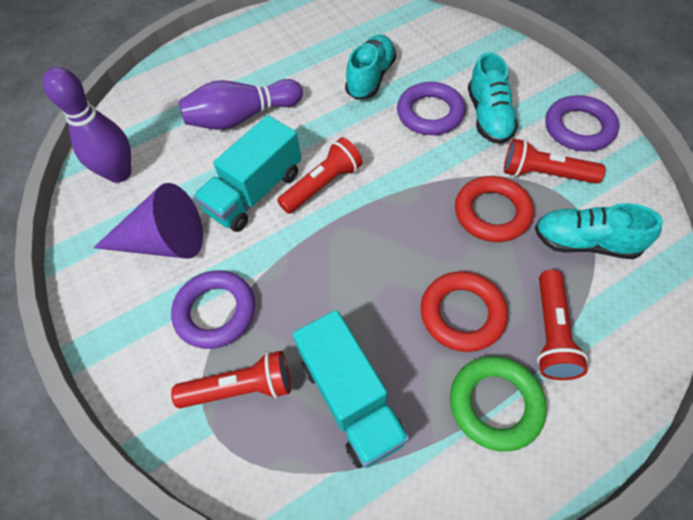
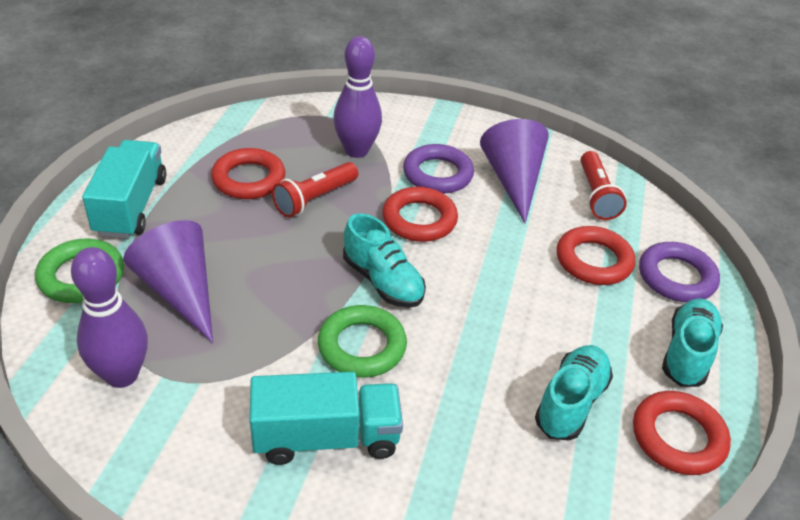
green ring: [450,356,547,452] = 1 -> [35,239,124,303] [318,305,407,378] = 2
purple cone: [93,183,203,259] = 1 -> [123,220,213,343] [480,119,549,224] = 2
purple ring: [171,270,255,349] [397,82,466,135] [545,95,619,152] = 3 -> [403,144,474,194] [639,242,720,302] = 2
red flashlight: [171,351,291,408] [277,137,363,214] [504,139,606,184] [537,270,588,380] = 4 -> [272,162,358,217] [581,151,627,220] = 2
red ring: [421,271,508,352] [455,176,534,242] = 2 -> [211,148,285,199] [382,187,458,242] [557,226,635,285] [633,391,731,475] = 4

